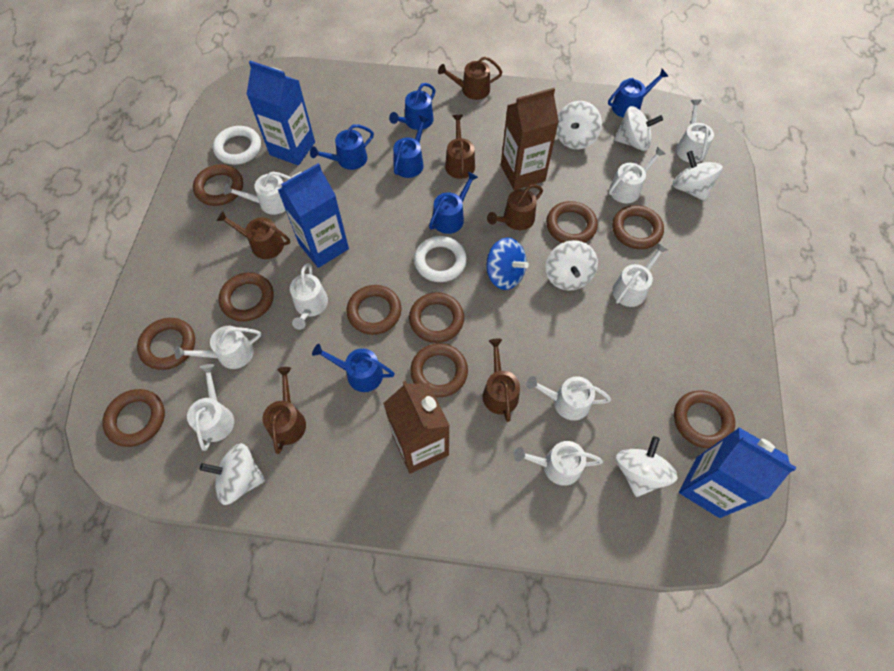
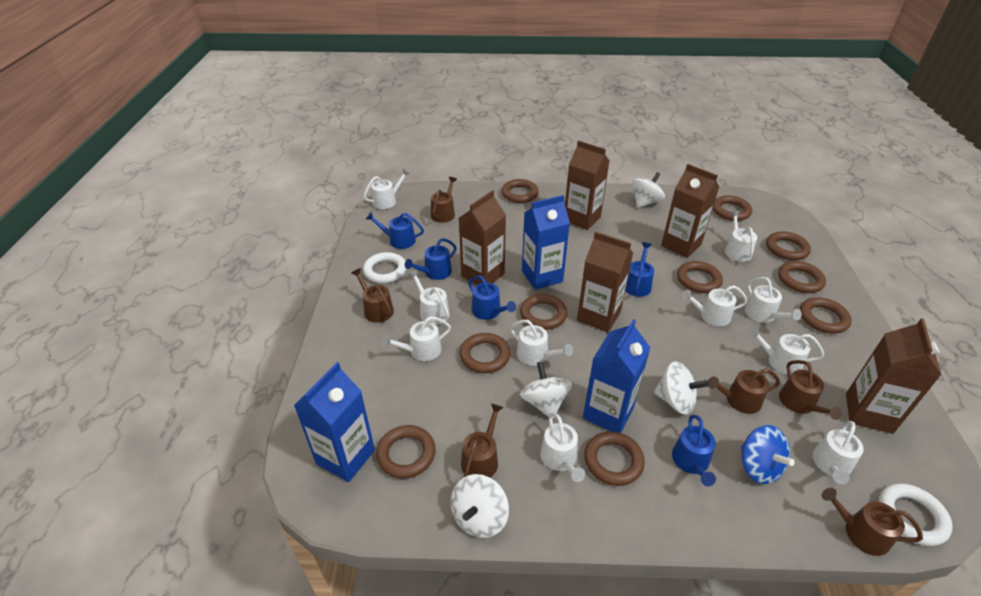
blue watering can: [310,124,374,170] [312,344,395,392] [389,83,435,130] [393,115,429,178] [429,172,478,234] [608,69,669,118] = 6 -> [366,212,424,249] [405,238,457,280] [468,275,516,320] [625,242,654,297] [672,415,716,486] = 5
brown carton: [383,381,450,474] [501,88,559,190] = 2 -> [459,190,506,285] [565,140,609,230] [577,231,633,333] [661,164,719,258] [846,318,941,434] = 5
white spinning top: [200,443,266,505] [545,240,598,291] [556,101,602,149] [614,106,663,151] [616,436,678,497] [673,151,723,201] = 6 -> [451,474,509,538] [520,361,572,420] [632,172,665,208] [654,362,709,415] = 4
white watering can: [175,326,261,369] [187,364,234,451] [224,172,291,215] [290,263,328,330] [514,441,603,486] [526,376,611,420] [609,147,665,204] [612,243,668,307] [676,99,714,163] = 9 -> [363,169,410,209] [381,316,451,361] [408,270,449,325] [510,320,573,366] [540,413,585,482] [682,285,748,326] [725,211,757,262] [745,277,802,323] [748,327,824,375] [812,421,864,484] = 10

